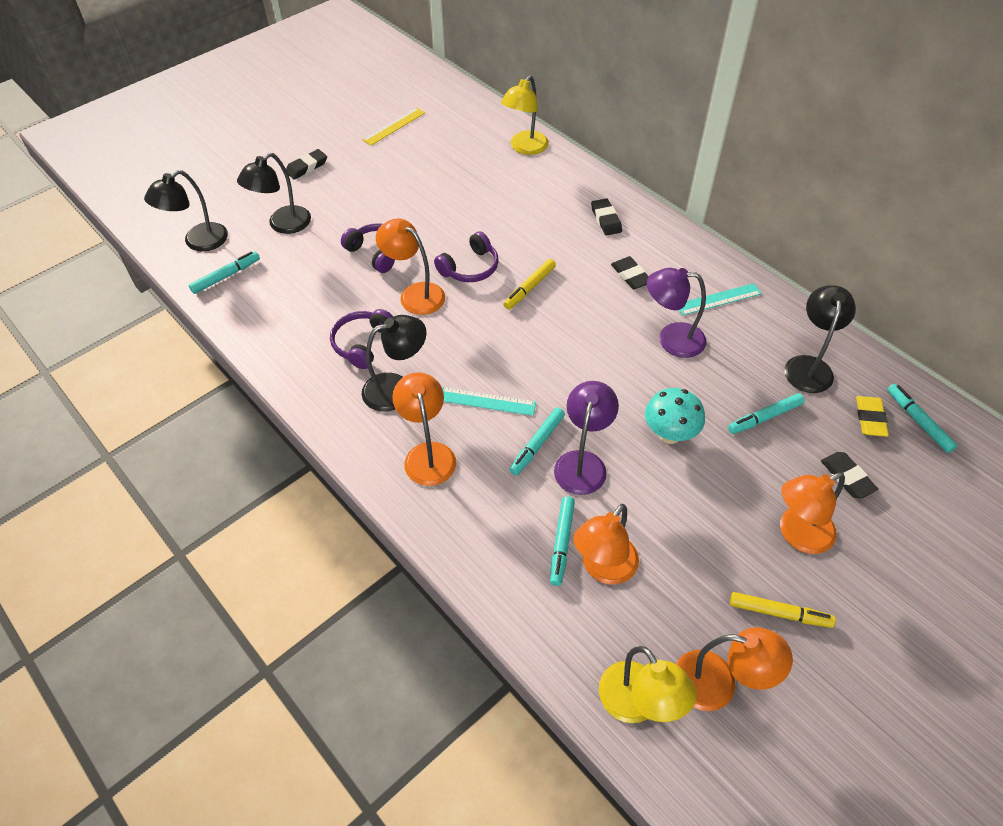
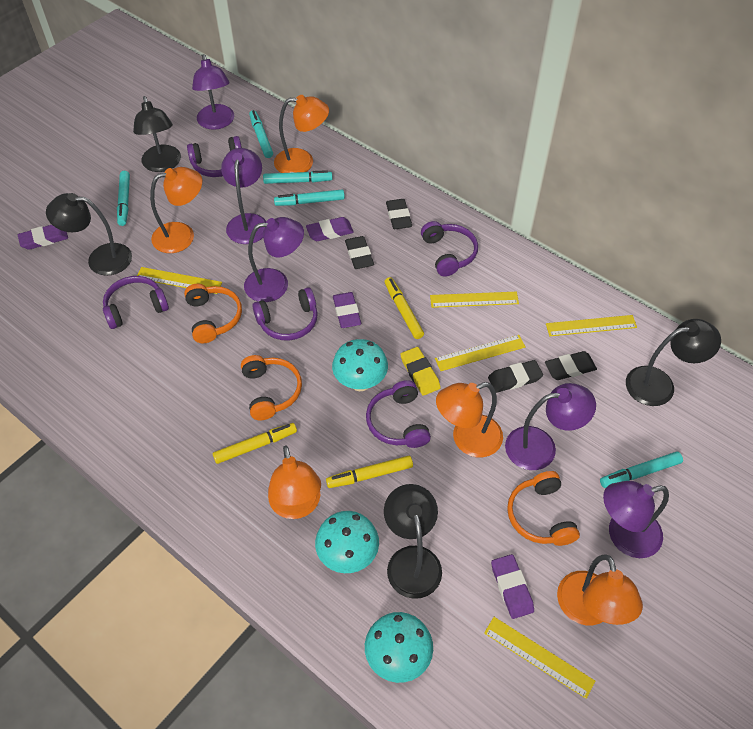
orange headphones: none = 0 -> [184,284,242,343] [241,355,302,420] [507,471,580,546] = 3
purple eraser: none = 0 -> [18,225,68,250] [306,217,354,241] [333,292,361,328] [491,554,534,619] = 4
purple headphones: [330,309,393,369] [341,223,395,273] [434,231,499,282] = 3 -> [103,276,169,329] [187,136,242,177] [252,287,318,341] [366,380,431,448] [421,221,478,277] = 5
purple lamp: [554,381,619,495] [647,268,707,358] = 2 -> [192,54,234,130] [221,148,266,244] [244,217,304,302] [505,383,596,470] [603,481,669,558] = 5
turquoise mushroom: [645,388,705,444] = 1 -> [315,511,379,573] [332,339,388,391] [365,612,433,683] = 3
turquoise ruler: [442,387,536,416] [679,283,762,316] = 2 -> none = 0
yellow lamp: [501,76,549,155] [599,646,697,723] = 2 -> none = 0
yellow marker: [503,259,556,309] [730,592,836,628] = 2 -> [213,423,297,464] [326,456,413,488] [385,277,424,339] = 3
yellow ruler: [362,107,425,146] = 1 -> [137,267,222,294] [430,292,519,308] [435,335,526,371] [484,617,595,699] [546,315,637,336] = 5

